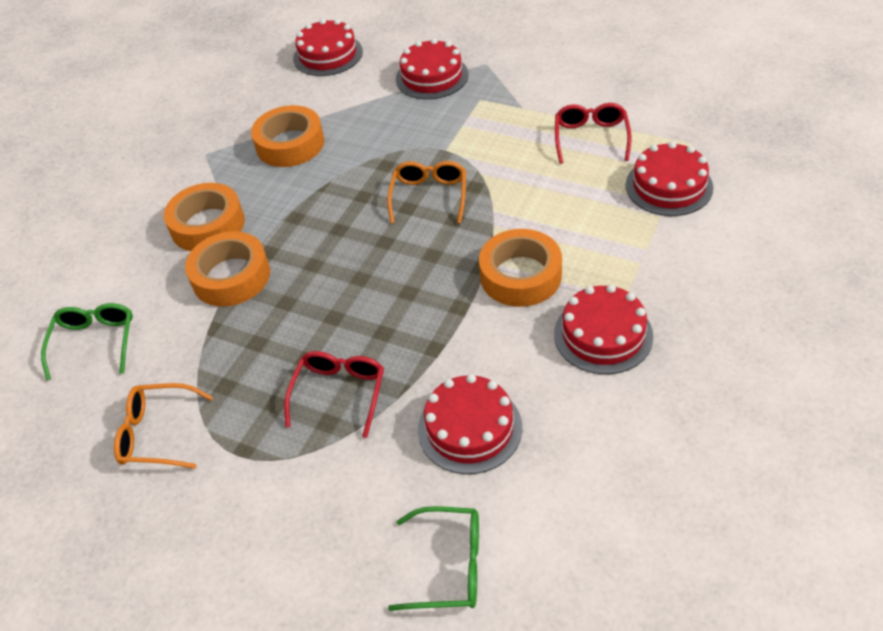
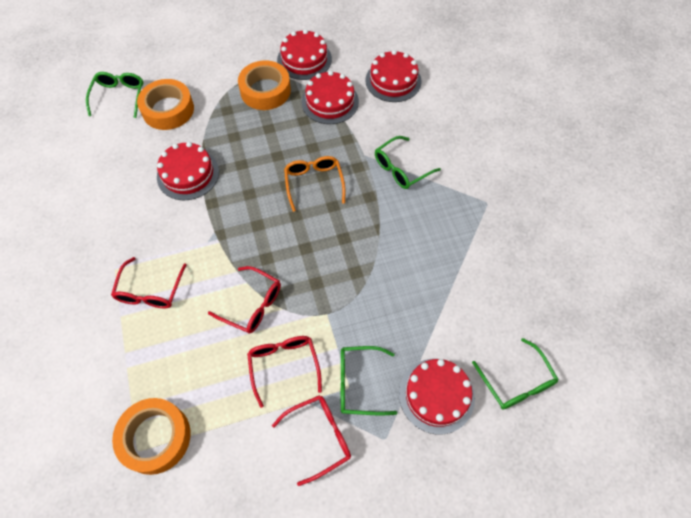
green glasses: [41,303,133,380] [388,506,479,611] = 2 -> [86,72,143,118] [341,346,397,415] [375,136,441,189] [472,338,559,409] = 4
orange glasses: [114,383,213,469] [387,161,466,224] = 2 -> [284,156,345,212] = 1
orange tape: [164,183,245,251] [185,231,270,306] [251,105,324,167] [479,229,562,307] = 4 -> [112,398,191,475] [137,79,194,130] [238,60,291,110] = 3
red glasses: [284,351,384,438] [555,103,631,164] = 2 -> [111,257,186,308] [208,266,281,334] [247,336,322,408] [272,395,351,486] = 4

